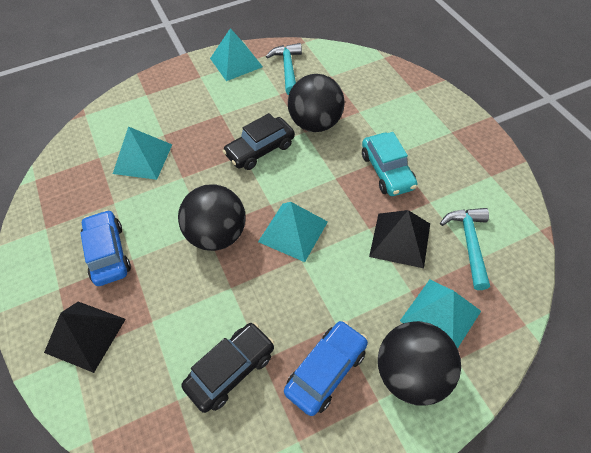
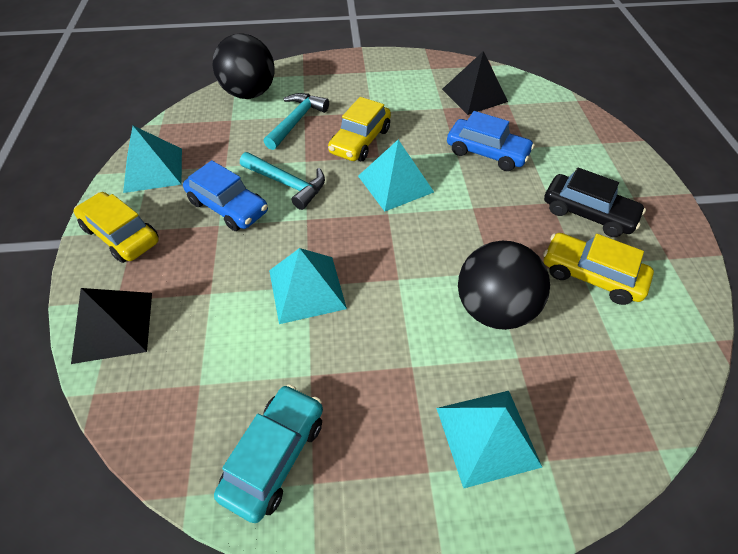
black ball: [178,184,246,251] [288,74,345,132] [378,321,461,406] = 3 -> [213,33,275,99] [458,241,550,330] = 2
black car: [181,322,274,413] [223,113,295,170] = 2 -> [544,168,646,237] = 1
yellow car: none = 0 -> [74,192,159,263] [328,97,391,161] [543,233,654,305] = 3

